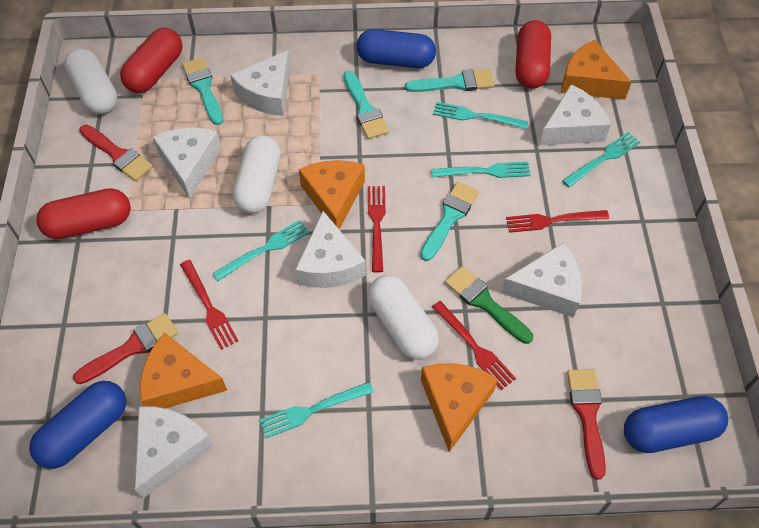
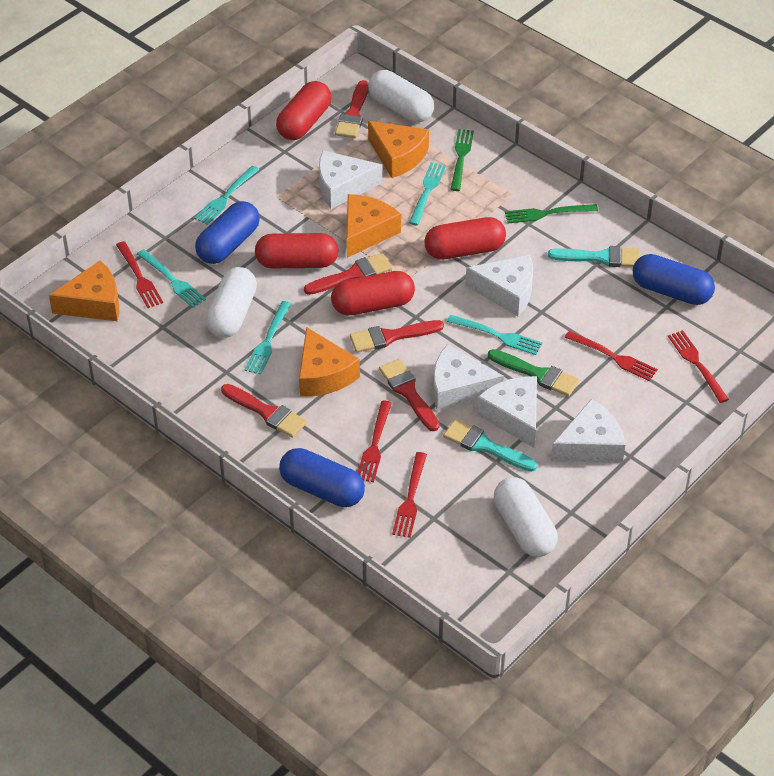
green fork: none = 0 -> [450,129,474,191] [505,204,598,223] = 2
red brush: [73,313,178,384] [79,125,153,181] [567,369,606,480] = 3 -> [221,384,307,438] [304,253,392,295] [335,80,368,138] [350,320,444,352] [379,359,440,431] = 5
red capsule: [36,188,131,239] [120,28,182,93] [515,20,551,89] = 3 -> [255,233,339,268] [276,81,331,140] [331,271,415,315] [424,217,506,259] = 4
red fork: [180,260,238,350] [368,186,386,272] [432,301,516,390] [506,210,609,233] = 4 -> [116,241,163,308] [358,401,392,482] [392,452,427,538] [565,331,658,381] [668,330,729,403] = 5
turquoise brush: [182,57,223,125] [344,71,389,139] [405,69,495,92] [420,182,479,261] = 4 -> [443,419,538,472] [548,246,640,267] = 2
white cheese: [135,407,213,498] [153,127,221,199] [230,50,290,116] [295,211,366,288] [501,242,582,318] [539,85,611,145] = 6 -> [319,150,382,209] [433,345,504,411] [466,255,533,317] [477,376,537,448] [551,399,625,463] = 5

